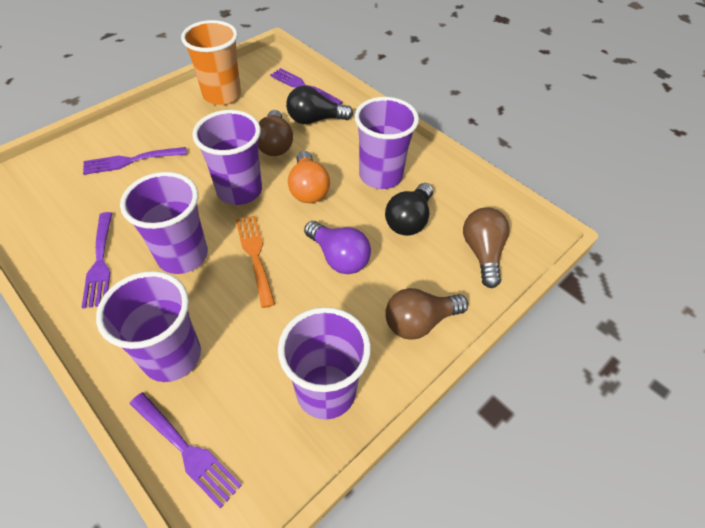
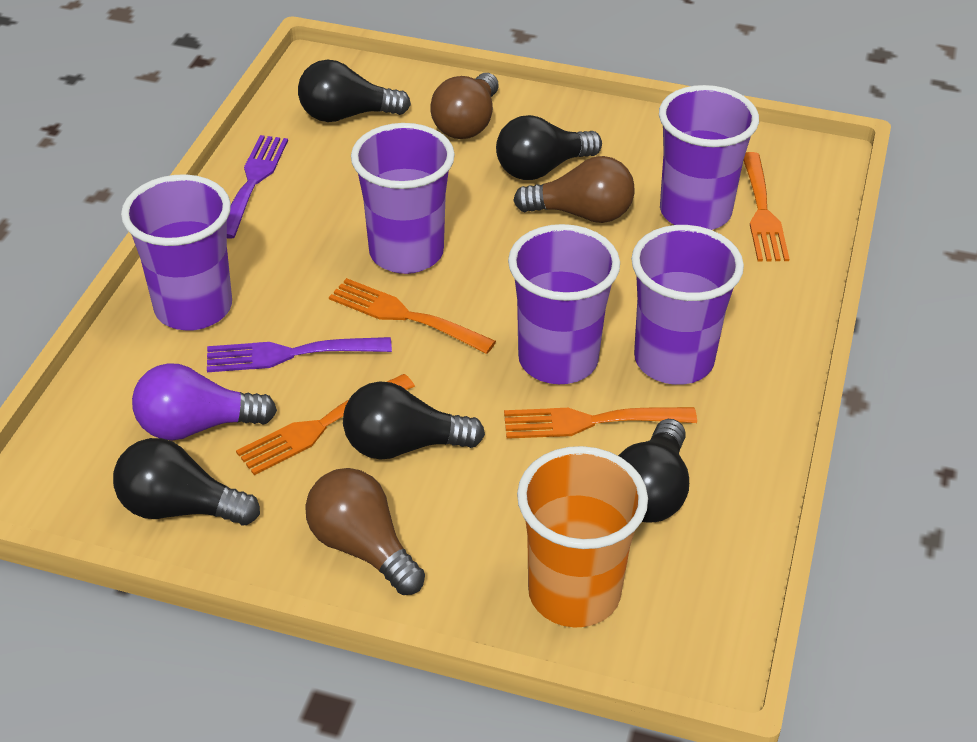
black light bulb: [286,86,353,124] [385,183,433,236] = 2 -> [113,438,260,525] [298,60,411,122] [343,381,485,460] [496,115,602,180] [618,419,689,522] = 5
orange fork: [236,216,275,308] = 1 -> [236,374,415,475] [329,278,496,354] [504,407,697,439] [743,152,789,261] = 4
orange light bulb: [288,151,330,203] = 1 -> none = 0
purple fork: [82,212,112,309] [83,147,187,175] [130,392,242,509] [270,68,343,104] = 4 -> [207,337,392,372] [227,135,288,239] = 2

